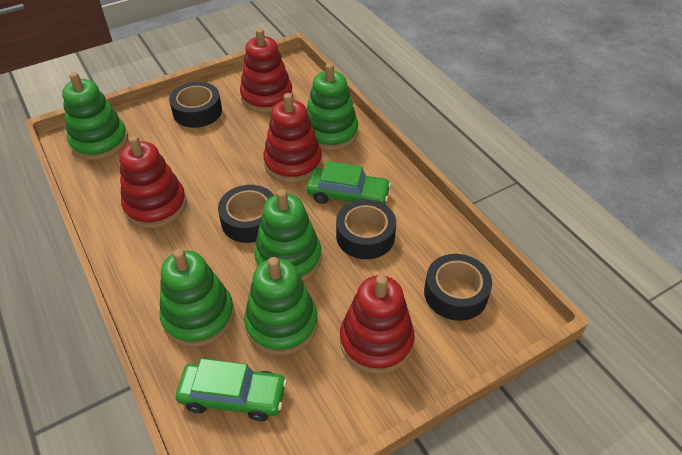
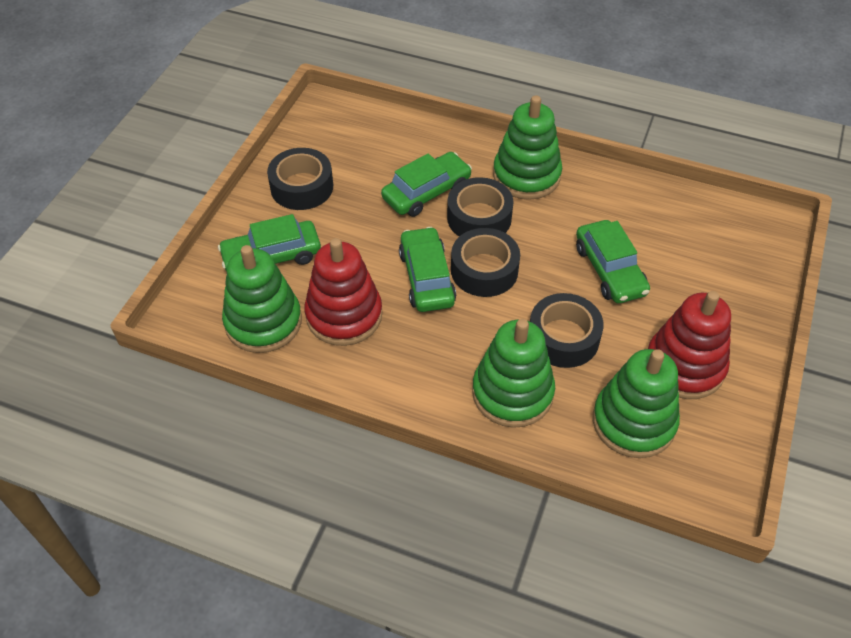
green car: [176,359,287,421] [306,161,391,204] = 2 -> [218,214,321,271] [381,152,472,217] [399,227,456,312] [576,220,650,303] = 4
green stacking toy: [62,72,128,160] [159,249,234,347] [244,257,318,355] [254,189,322,282] [306,63,358,151] = 5 -> [222,245,302,353] [472,319,555,428] [493,95,562,200] [593,349,680,458] = 4
red stacking toy: [119,136,187,228] [240,28,293,113] [263,93,322,183] [340,275,415,374] = 4 -> [304,238,382,346] [648,291,731,399] = 2

